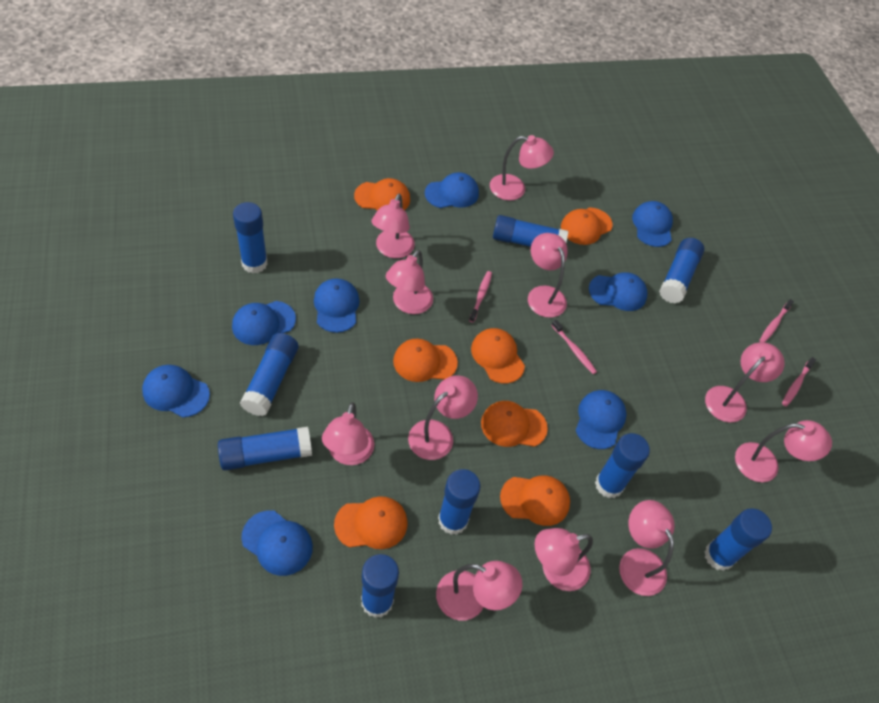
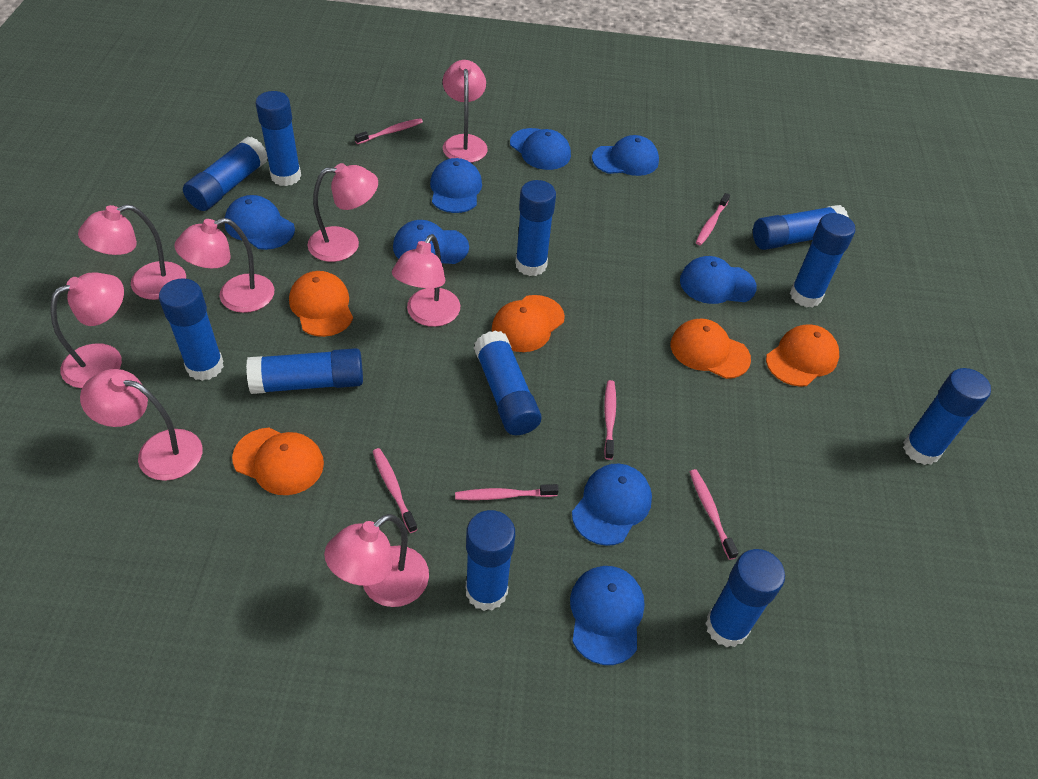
blue glue stick: [218,427,312,470] [233,202,268,273] [240,333,298,416] [361,554,399,618] [438,469,481,535] [493,215,568,247] [595,433,650,498] [659,238,704,304] [704,508,772,571] = 9 -> [159,278,224,381] [183,137,268,211] [246,348,363,394] [255,91,301,186] [466,510,515,611] [474,330,542,435] [515,180,556,276] [705,549,785,647] [753,205,849,250] [790,213,856,307] [903,368,991,465] = 11
orange cap: [334,496,408,549] [354,178,410,211] [393,339,458,382] [471,328,525,384] [481,401,548,447] [500,476,570,526] [561,207,613,245] = 7 -> [232,428,324,495] [289,271,353,337] [492,295,565,352] [671,318,751,379] [766,324,839,387] = 5
pink lamp: [322,403,374,465] [372,193,415,258] [386,250,433,314] [408,375,478,460] [436,561,522,621] [490,135,554,200] [528,233,567,318] [535,528,593,591] [619,500,675,596] [705,342,785,422] [735,420,832,482] = 11 -> [50,272,124,388] [78,204,186,300] [80,369,203,481] [174,218,274,313] [308,163,378,262] [324,514,429,607] [392,234,460,327] [443,60,488,163] = 8
pink toothbrush: [469,271,492,322] [551,319,597,374] [759,299,794,343] [782,357,816,406] = 4 -> [355,118,423,144] [373,448,417,533] [455,484,559,500] [604,380,616,460] [690,469,738,560] [696,193,730,245] = 6

